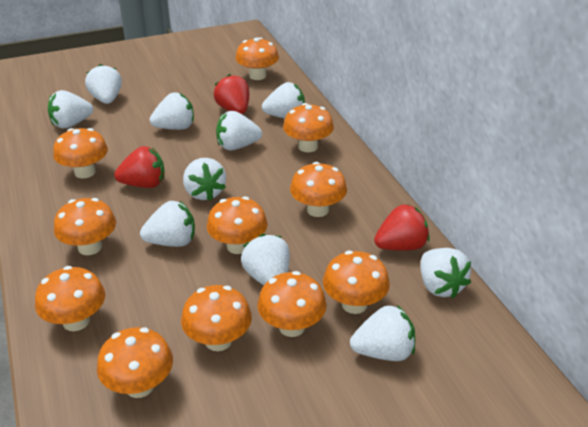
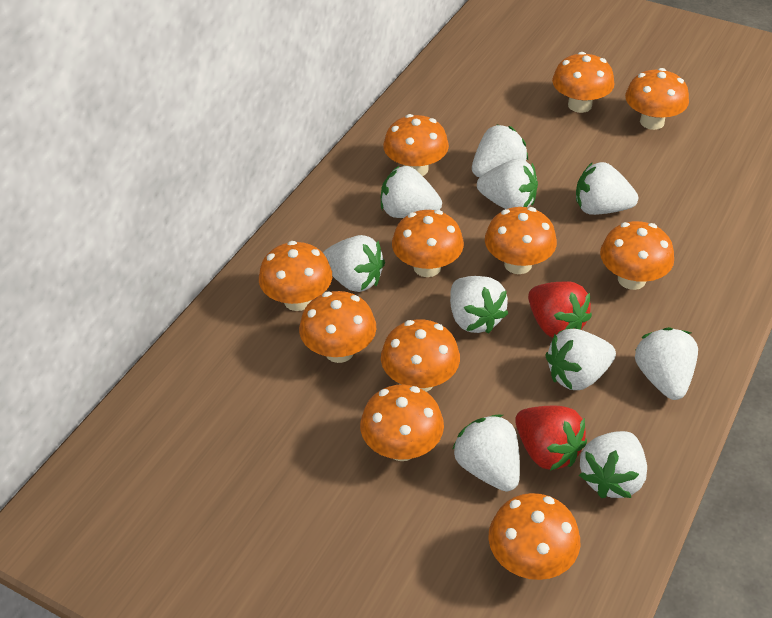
red strawberry: [114,146,164,188] [214,74,249,114] [374,204,430,251] = 3 -> [515,406,587,471] [528,282,592,338] = 2

